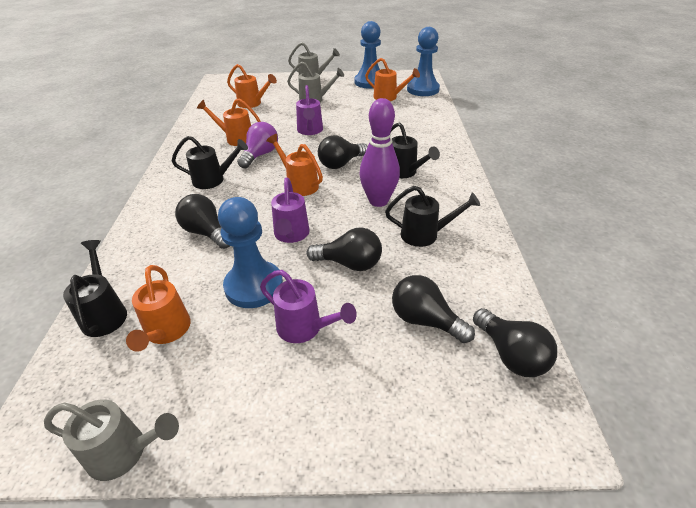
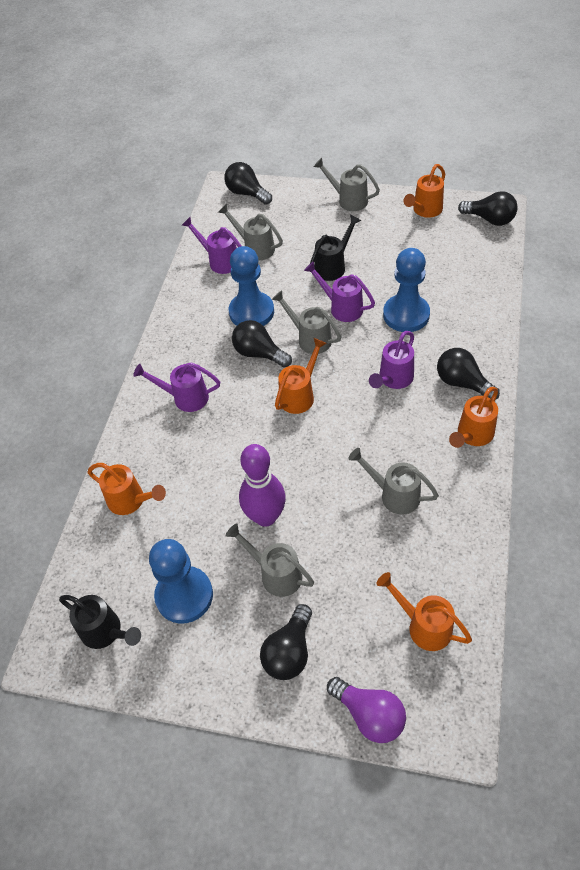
black watering can: [63,240,127,337] [172,136,248,189] [385,186,480,247] [391,122,440,178] = 4 -> [59,595,141,649] [310,215,361,281] = 2
grey watering can: [44,399,179,481] [287,62,344,103] [288,42,340,75] = 3 -> [218,204,283,260] [226,524,314,597] [272,290,341,354] [314,158,380,211] [348,448,439,515] = 5
purple watering can: [260,270,357,343] [271,178,310,243] [296,85,323,135] = 3 -> [133,362,220,412] [182,217,241,274] [304,261,375,322] [369,331,414,389] = 4

